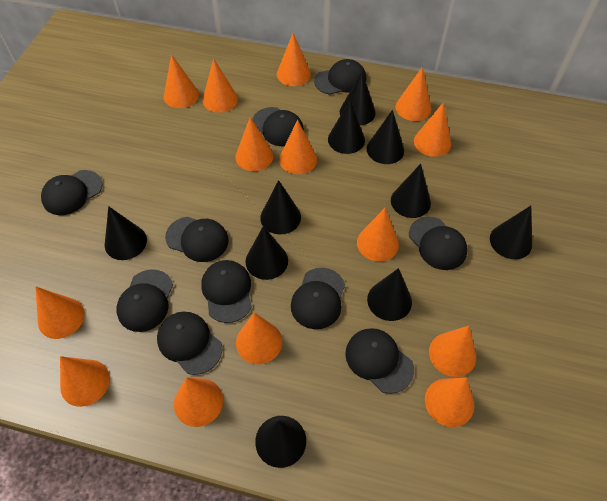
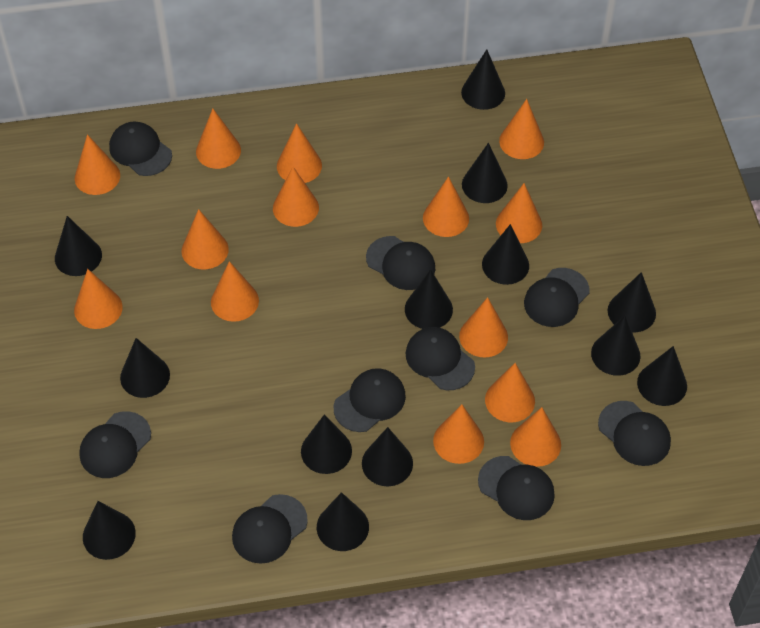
black cap: [41,170,103,215] [116,269,173,332] [157,312,222,375] [165,217,229,262] [201,260,252,323] [252,107,304,146] [291,268,345,329] [314,59,366,95] [345,328,414,394] [409,217,468,270] = 10 -> [79,411,151,478] [109,122,172,176] [232,494,308,564] [334,368,406,432] [366,236,435,290] [405,327,475,390] [478,456,555,520] [524,268,590,327] [598,401,671,466] = 9
black cone: [105,206,147,260] [246,226,288,280] [255,416,306,468] [260,180,301,235] [328,100,365,154] [340,72,376,125] [367,110,404,164] [367,268,412,321] [391,164,431,218] [490,206,532,259] = 10 -> [55,216,102,276] [83,501,136,560] [120,338,170,398] [301,414,352,474] [317,492,369,551] [362,427,413,486] [405,269,453,329] [461,49,505,110] [462,143,508,203] [482,224,529,285] [591,316,641,376] [608,272,656,332] [637,346,687,406] = 13

